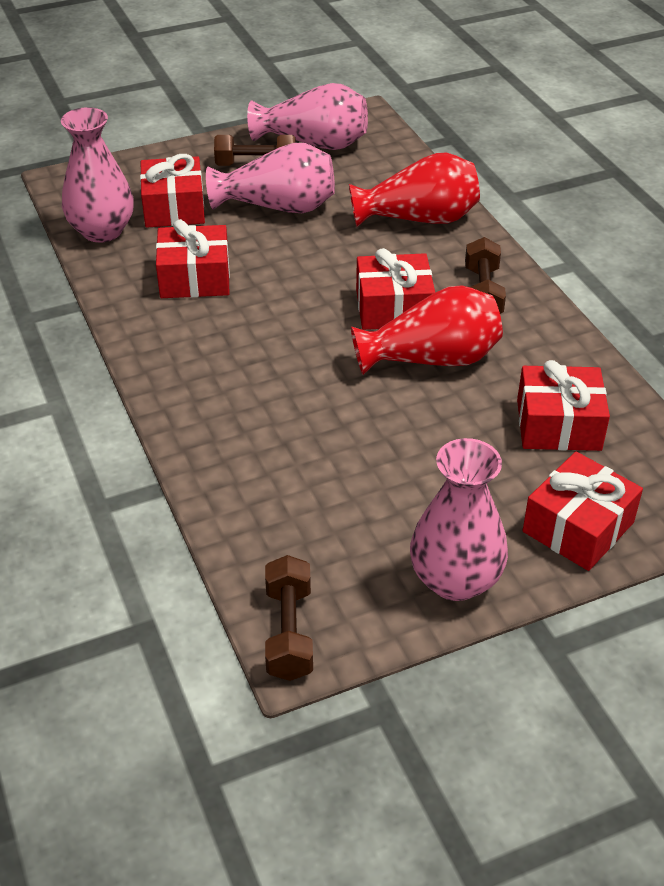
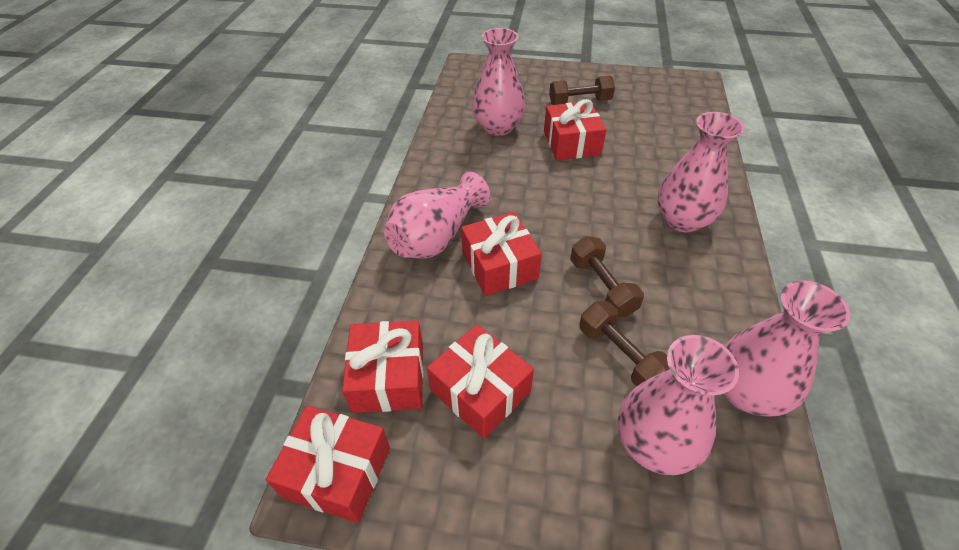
pink vase: [61,107,134,243] [206,143,335,213] [247,83,368,150] [410,438,508,601] = 4 -> [384,172,490,259] [472,28,525,136] [618,335,739,475] [658,112,744,232] [724,280,850,417] = 5
red vase: [349,153,480,227] [351,285,503,375] = 2 -> none = 0

